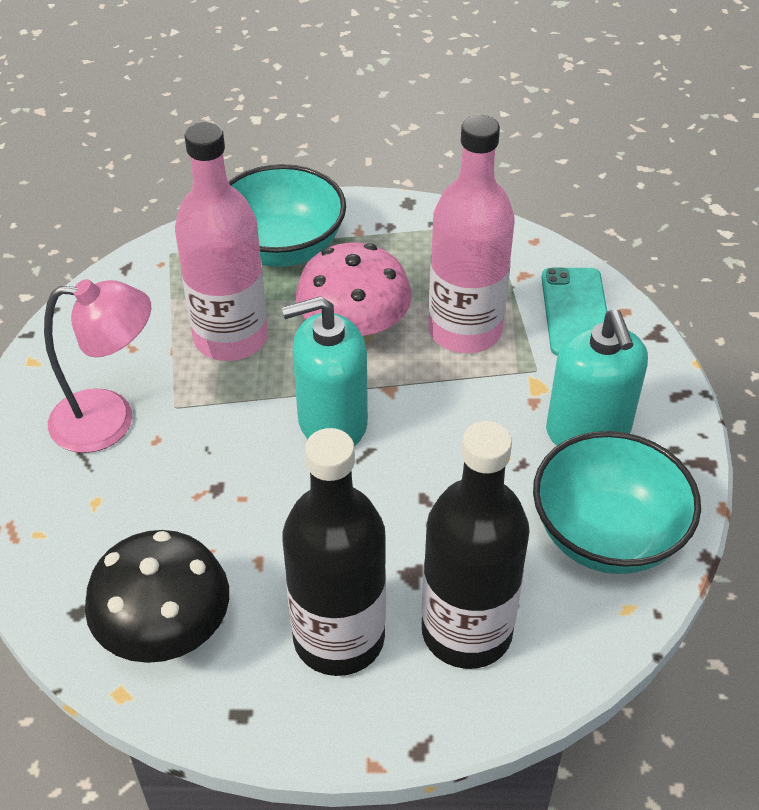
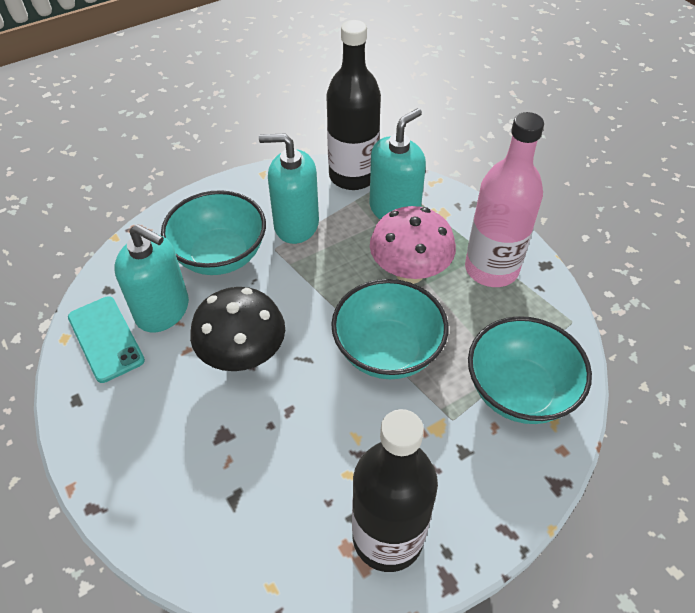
pink bottle: [175,122,268,361] [428,115,515,353] = 2 -> [465,112,544,287] = 1
pink lamp: [44,279,151,453] = 1 -> none = 0
turquoise bowl: [228,164,346,267] [533,431,701,574] = 2 -> [161,190,266,275] [331,279,449,379] [468,316,592,424] = 3
turquoise soap dispenser: [282,296,368,446] [546,310,648,446] = 2 -> [114,224,189,333] [259,134,319,244] [369,108,426,219] = 3

